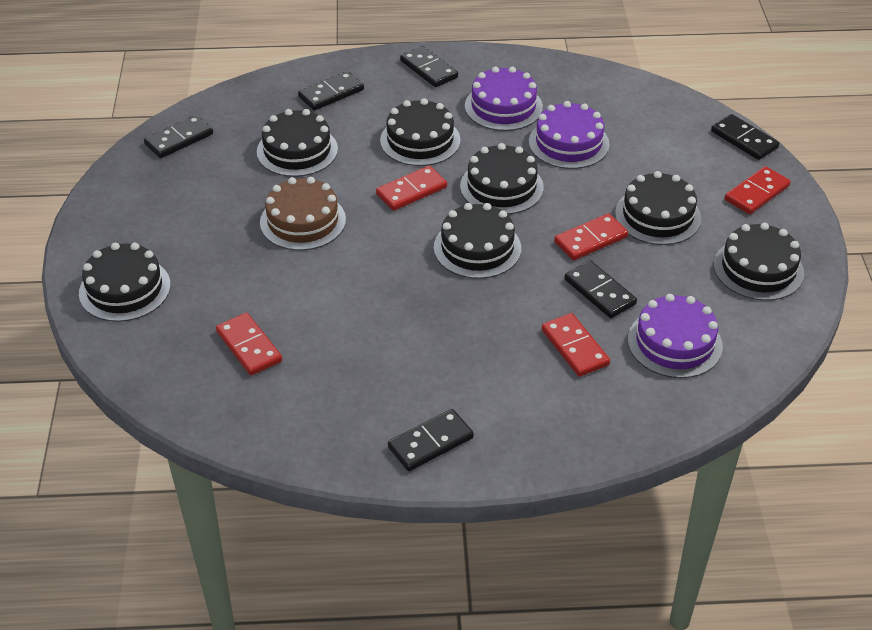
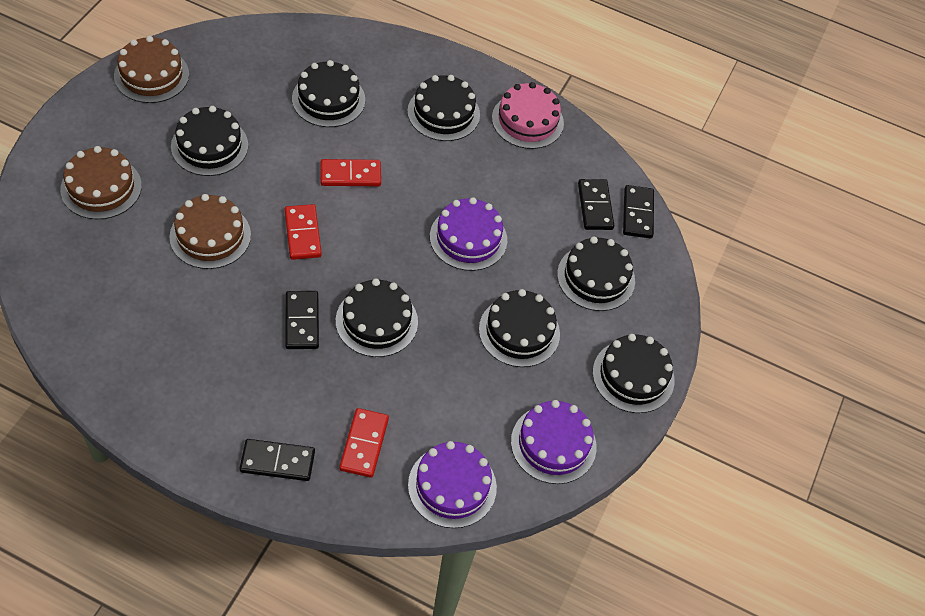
black domino: [144,115,213,158] [298,71,364,110] [388,409,474,471] [400,46,458,87] [565,260,637,318] [711,114,779,160] = 6 -> [240,439,315,481] [285,291,319,349] [578,179,614,230] [623,185,654,238] = 4
brown cake: [260,177,346,250] = 1 -> [60,146,142,219] [114,36,189,103] [169,194,251,269] = 3
pink cake: none = 0 -> [492,82,564,149] = 1
red domino: [216,313,282,376] [376,166,447,211] [542,313,610,377] [554,213,628,260] [725,166,790,214] = 5 -> [285,204,322,260] [321,159,381,186] [339,408,389,478] = 3

